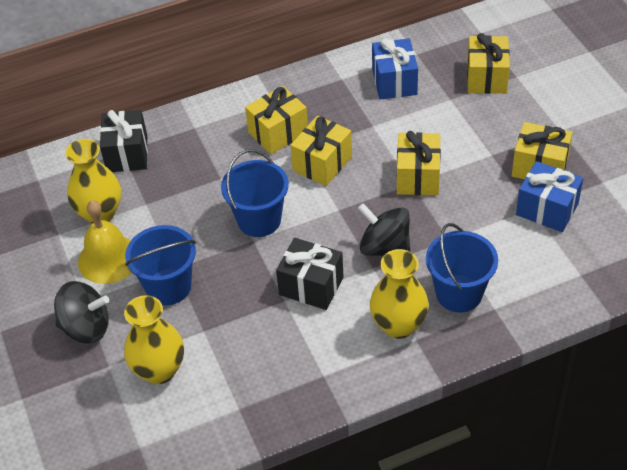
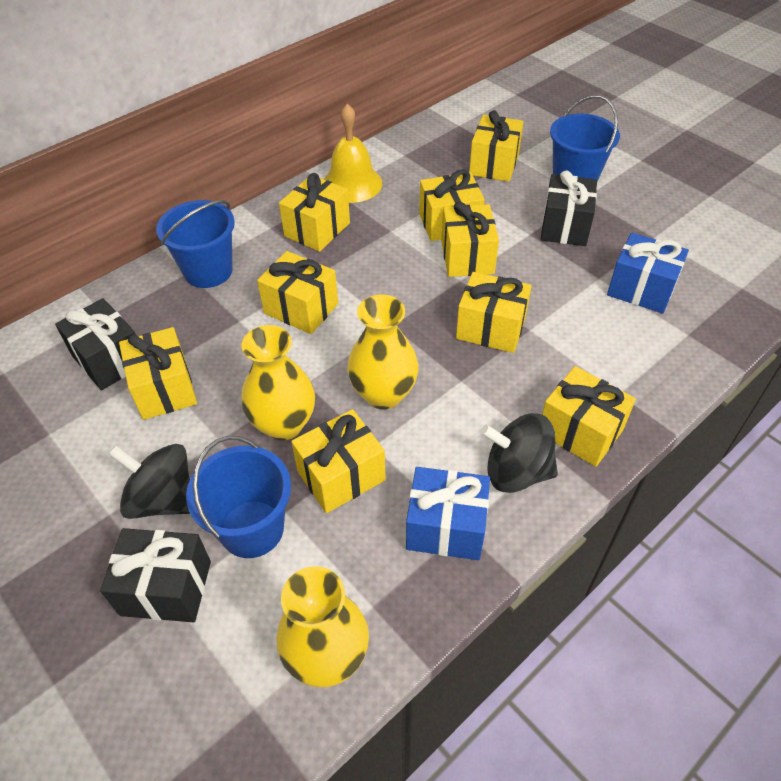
black gift: [100,110,148,172] [276,238,344,310] = 2 -> [55,298,136,390] [100,528,211,623] [541,171,597,246] = 3
yellow gift: [245,86,308,154] [291,116,352,186] [397,131,441,195] [467,33,510,94] [512,122,573,179] = 5 -> [119,327,197,420] [257,251,338,334] [279,173,350,252] [291,409,386,513] [419,169,485,241] [441,202,499,277] [456,272,532,353] [469,110,523,182] [542,366,636,467] = 9

